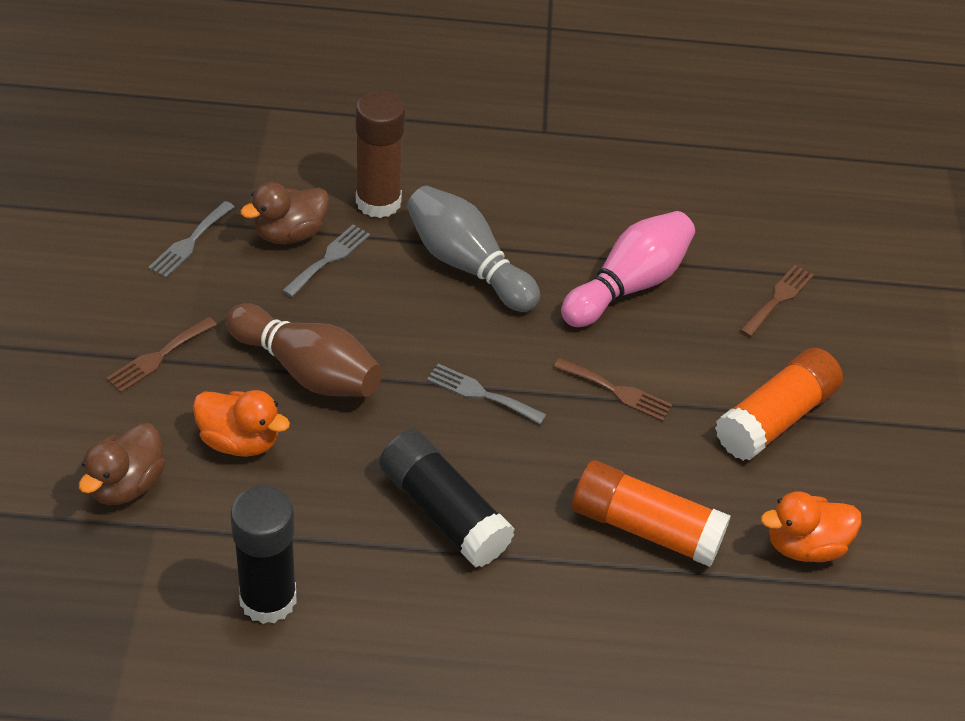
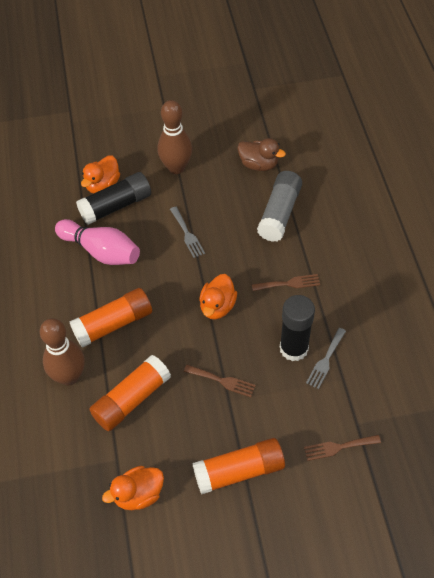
brown bowling pin: [226,303,382,397] = 1 -> [40,318,85,385] [158,100,192,174] = 2
brown duck: [79,423,165,505] [240,182,329,244] = 2 -> [237,138,286,171] = 1
brown glue stick: [356,91,405,218] = 1 -> none = 0
grey bowling pin: [407,186,540,312] = 1 -> none = 0
grey fork: [148,201,234,278] [282,225,370,297] [427,364,547,424] = 3 -> [170,207,205,258] [306,328,346,389] = 2
grey glue stick: none = 0 -> [257,171,302,242] = 1
orange duck: [193,390,290,457] [761,492,862,562] = 2 -> [81,156,120,193] [102,466,164,510] [199,274,237,320] = 3
orange glue stick: [572,460,730,567] [715,348,843,461] = 2 -> [70,288,152,348] [89,355,171,431] [192,438,285,494] = 3

